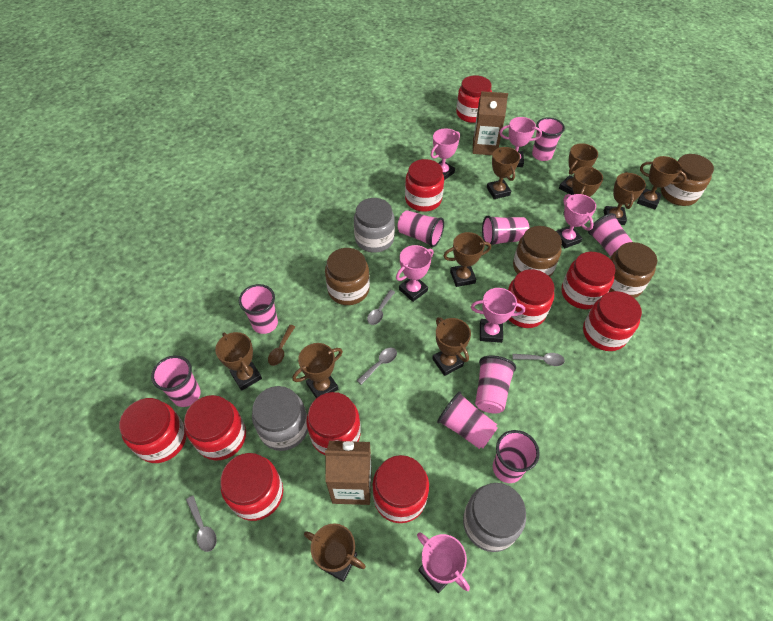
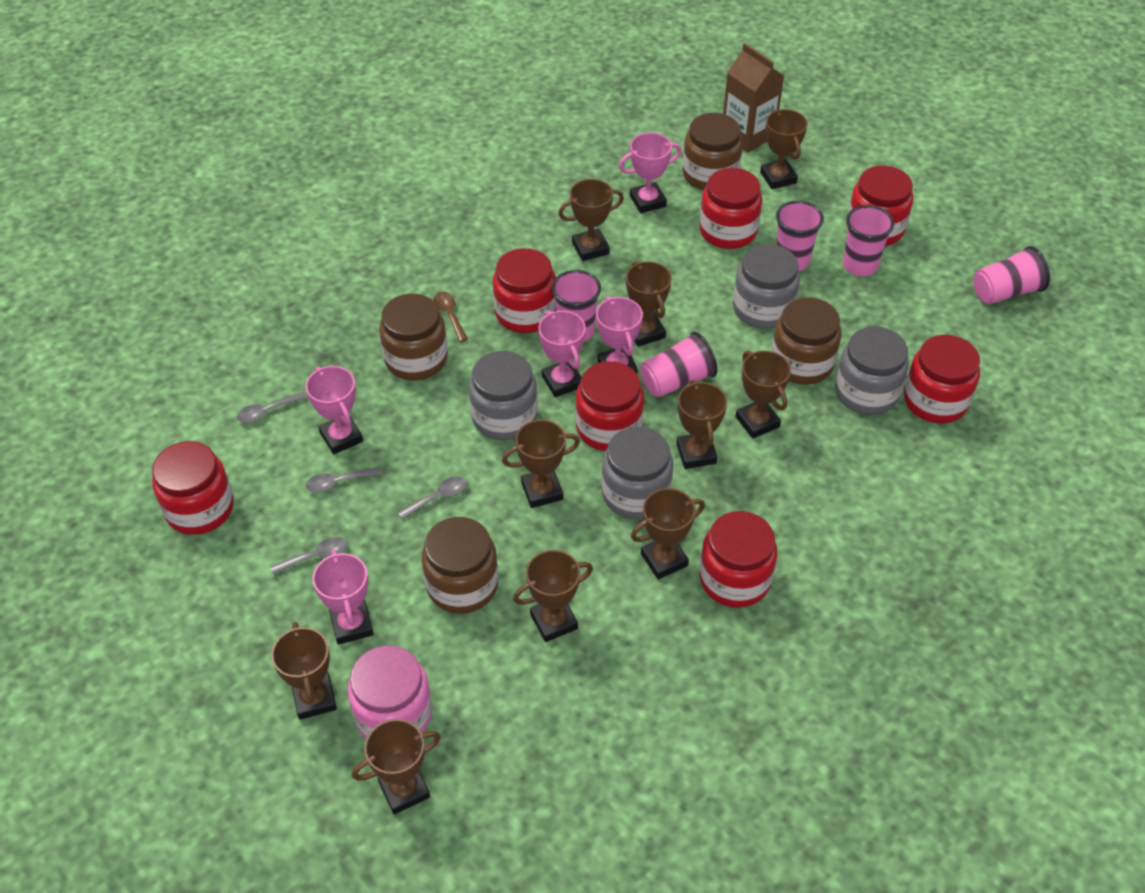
brown carton: [325,441,372,505] [473,91,508,155] = 2 -> [723,43,784,153] = 1
grey jar: [252,386,308,451] [354,198,395,253] [463,483,526,552] = 3 -> [469,351,538,440] [602,427,673,519] [733,244,800,329] [835,326,909,415] = 4
pink cup: [151,355,201,407] [239,284,278,334] [398,210,444,248] [437,391,498,449] [475,355,516,414] [482,215,529,246] [493,430,540,483] [532,117,565,161] [588,213,632,256] = 9 -> [551,270,601,342] [640,331,718,398] [776,201,824,271] [843,205,894,276] [973,246,1050,305] = 5
pink jar: none = 0 -> [348,645,432,739] = 1
pink trophy: [396,245,434,302] [417,532,470,593] [431,128,460,180] [471,288,525,343] [499,117,542,167] [556,194,596,248] = 6 -> [306,366,363,454] [312,549,374,645] [538,310,586,397] [596,296,643,374] [619,133,682,213] = 5
red jar: [119,398,187,463] [184,395,246,461] [220,453,283,521] [306,392,361,455] [372,455,429,523] [405,159,444,212] [456,75,492,123] [508,269,555,328] [561,252,616,309] [583,291,642,351] = 10 -> [152,441,234,535] [493,248,556,333] [576,361,644,451] [699,168,762,249] [699,511,777,608] [847,166,913,246] [904,335,980,423] = 7

